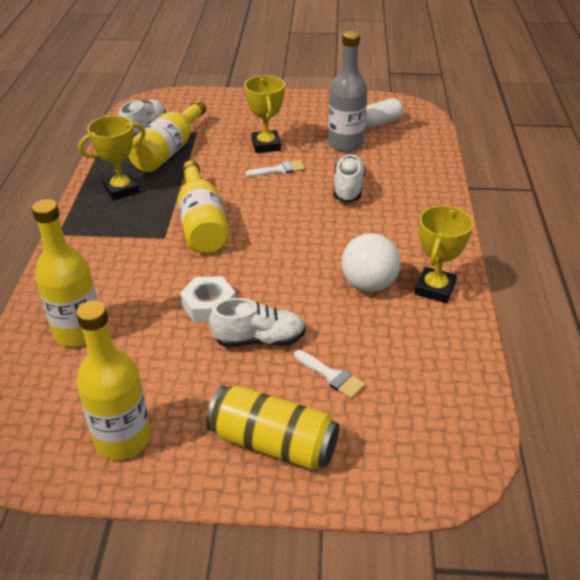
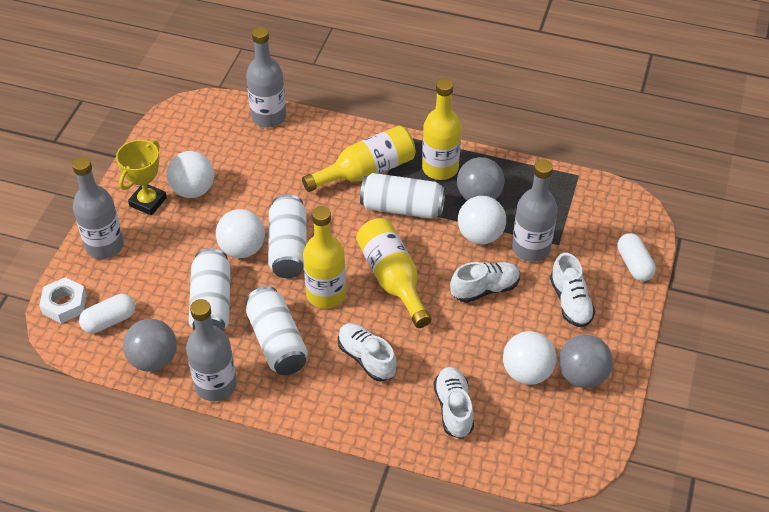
grey ball: none = 0 -> [123,319,177,372] [457,157,504,201] [559,335,613,388] = 3
grey bottle: [328,31,367,152] = 1 -> [72,156,124,259] [186,299,237,401] [246,27,286,127] [512,159,558,262] = 4
white ball: [342,233,401,292] = 1 -> [166,151,214,198] [216,209,265,258] [458,196,506,244] [503,331,556,385] = 4
white brush: [245,160,305,177] [294,350,365,399] = 2 -> none = 0
white can: none = 0 -> [189,248,231,331] [246,286,308,375] [268,194,307,278] [360,173,446,219] = 4
white capsule: [365,98,403,128] = 1 -> [79,294,135,333] [618,233,656,281] = 2
white shoe: [118,100,166,137] [209,298,305,347] [333,154,366,202] = 3 -> [338,323,397,381] [434,367,474,438] [450,262,520,303] [550,253,595,327] = 4
yellow can: [206,385,339,470] = 1 -> none = 0
yellow trophy: [78,116,146,200] [244,75,285,153] [414,205,474,303] = 3 -> [116,140,167,215] = 1

